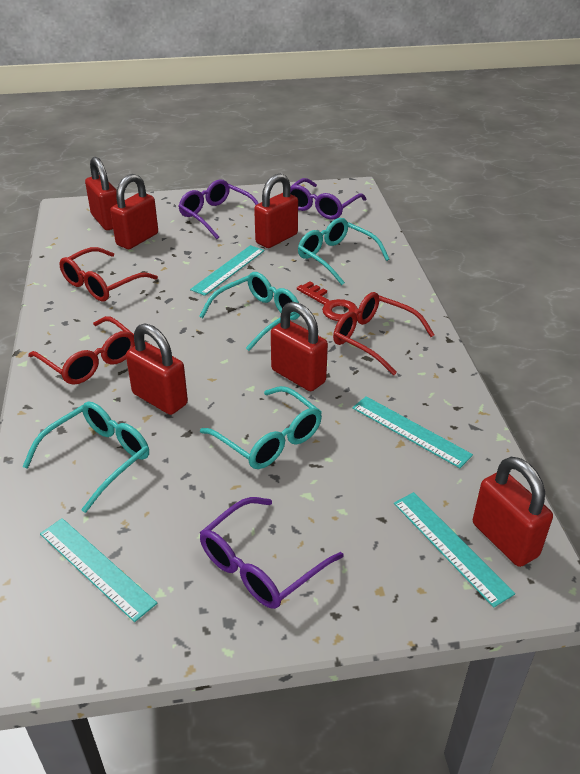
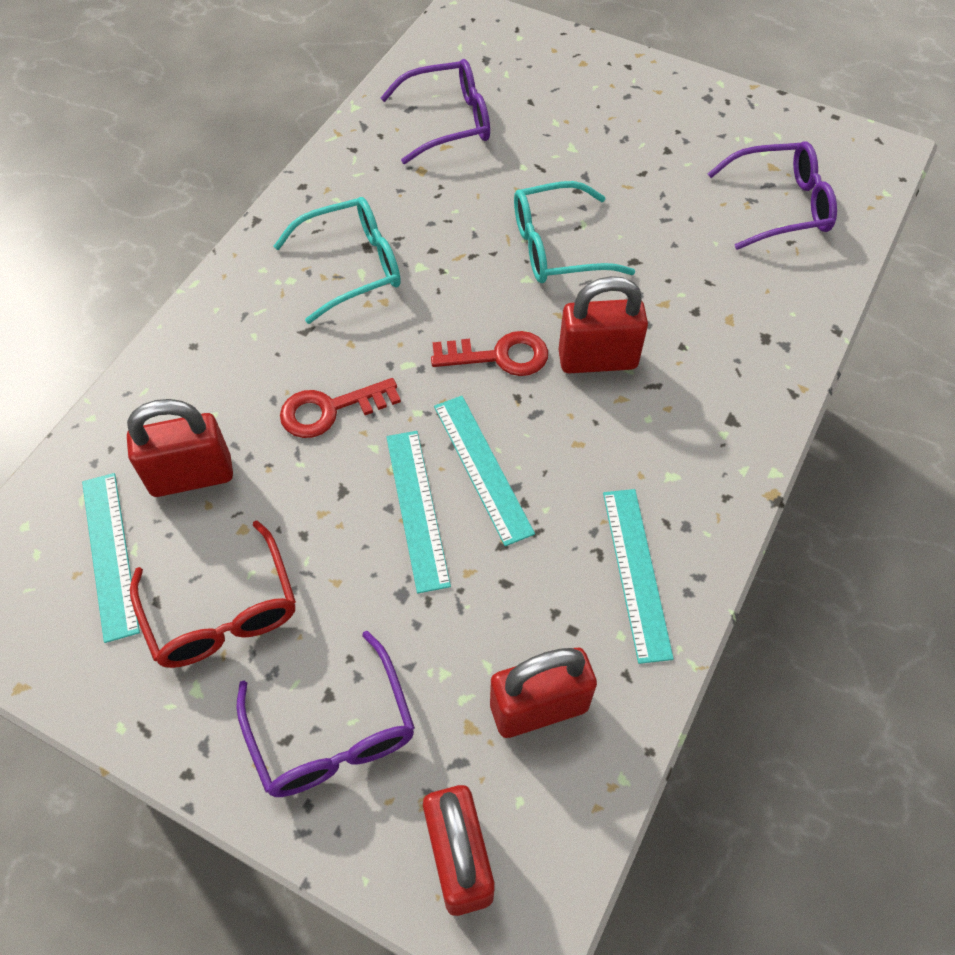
red glasses: [28,316,135,385] [59,247,158,301] [333,292,435,375] = 3 -> [130,520,296,668] = 1
red key: [297,281,358,321] = 1 -> [280,378,401,438] [431,331,548,376] = 2
red padlock: [85,157,117,230] [110,174,158,249] [126,323,188,415] [254,173,298,248] [271,302,328,391] [473,457,553,567] = 6 -> [127,399,233,497] [423,785,495,916] [490,648,597,738] [559,276,648,373] = 4
turquoise glasses: [22,401,149,513] [199,272,300,351] [200,386,322,469] [298,218,389,285] = 4 -> [274,197,401,324] [514,181,635,283] = 2

